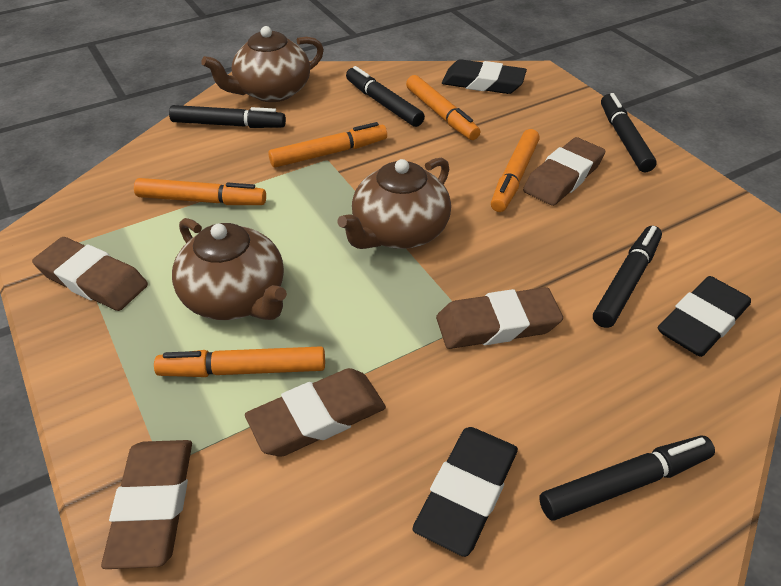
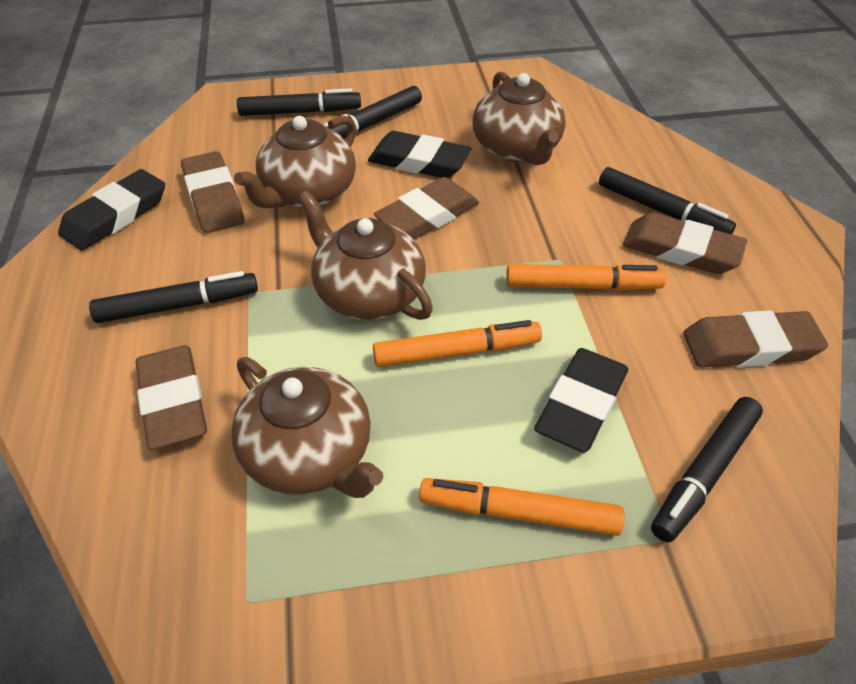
brown teapot: [172,218,287,320] [201,26,324,102] [337,158,451,249] = 3 -> [231,357,383,498] [234,116,356,208] [298,191,433,320] [473,72,566,165] = 4
orange marker: [134,178,266,205] [154,346,325,377] [268,122,387,167] [406,75,480,140] [491,129,540,212] = 5 -> [373,320,542,367] [419,478,625,536] [506,264,666,291] = 3

